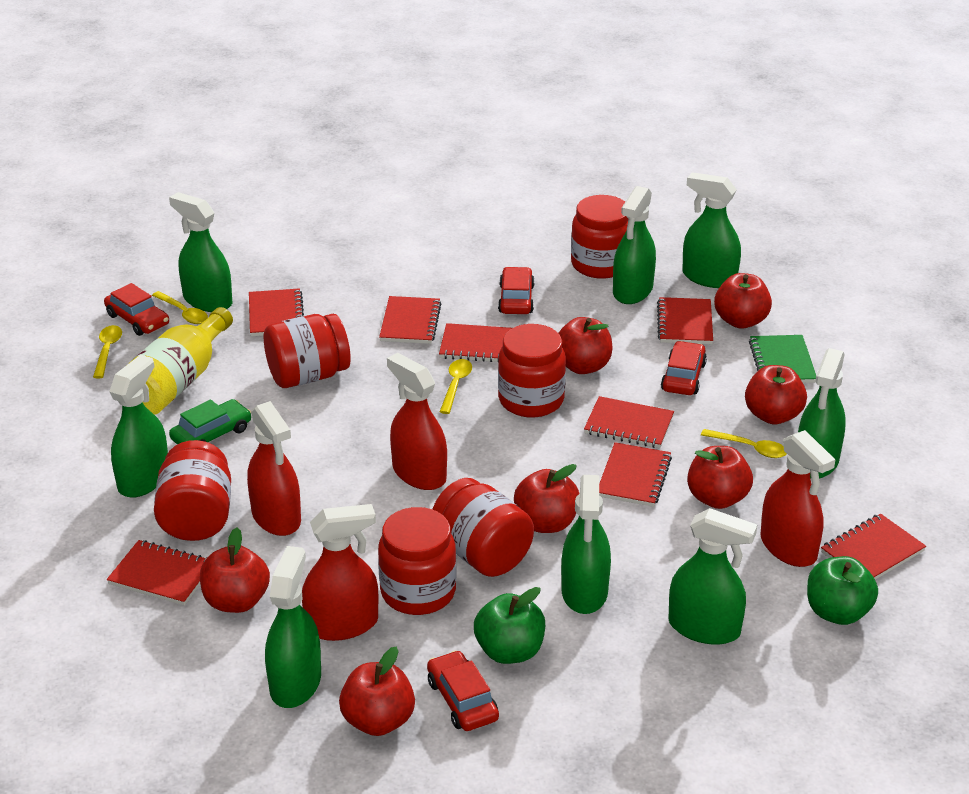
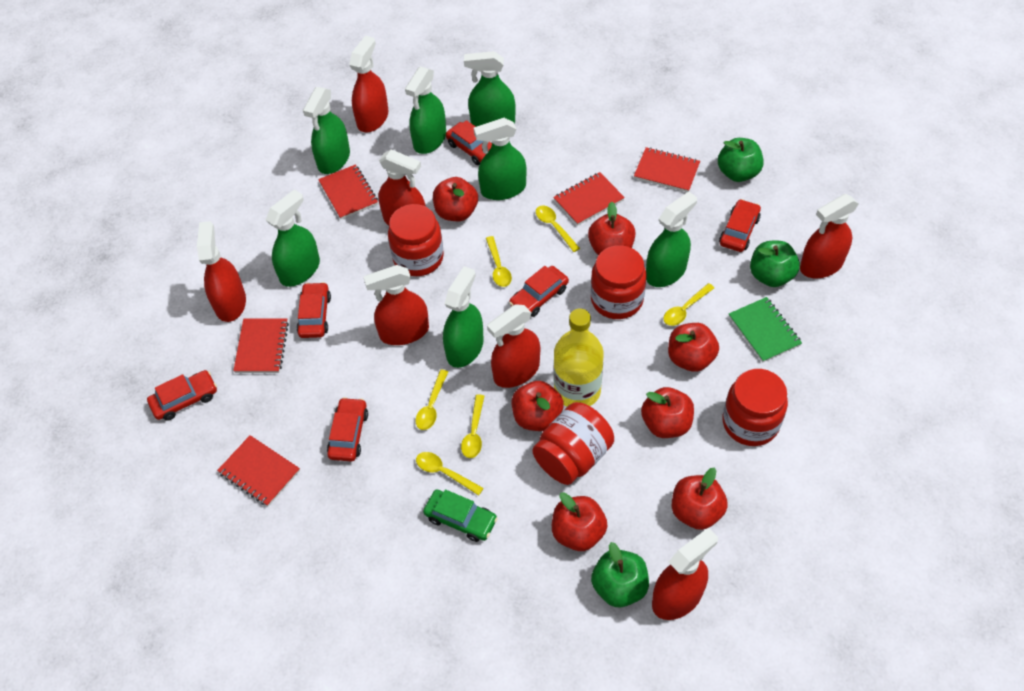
green apple: [474,587,545,664] [807,556,878,625] = 2 -> [591,542,649,607] [718,138,764,182] [750,240,800,287] = 3
green spray bottle: [109,355,168,498] [169,192,232,312] [265,546,321,708] [561,475,611,614] [613,186,656,304] [668,508,757,645] [682,172,741,288] [798,348,846,478] = 8 -> [266,190,320,287] [303,87,350,174] [405,67,446,154] [443,266,484,368] [464,51,516,127] [474,118,527,200] [646,192,697,287] = 7
red car: [104,283,169,336] [427,650,499,731] [498,267,535,314] [661,341,707,395] = 4 -> [147,370,217,421] [296,282,331,338] [327,397,368,461] [446,120,492,165] [509,266,569,317] [719,199,761,252] = 6
red jar: [154,440,231,541] [264,314,351,388] [378,507,456,615] [432,478,534,577] [498,324,566,417] [571,195,628,279] = 6 -> [388,204,444,276] [532,402,614,485] [591,245,646,319] [723,369,788,446] = 4
red notebook: [107,540,207,605] [249,288,304,336] [379,296,441,344] [439,323,512,363] [584,396,674,448] [599,442,672,507] [657,297,713,344] [821,514,926,580] = 8 -> [217,435,300,506] [233,318,289,373] [318,164,378,219] [553,172,625,226] [634,147,700,192] = 5
red spray bottle: [247,401,301,536] [302,504,379,641] [387,353,447,490] [760,430,835,567] = 4 -> [197,221,246,322] [349,36,388,132] [364,265,429,345] [379,149,426,226] [487,304,540,388] [652,527,718,620] [800,194,859,278] = 7
yellow spoon: [93,325,122,379] [152,291,208,324] [440,359,472,414] [701,429,787,458] = 4 -> [416,370,448,430] [416,452,484,496] [461,394,484,458] [486,236,512,287] [536,206,580,252] [664,283,714,326] = 6

